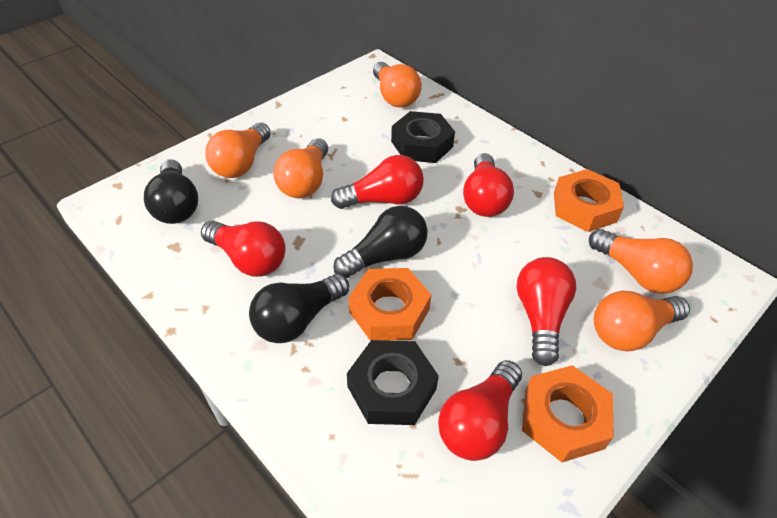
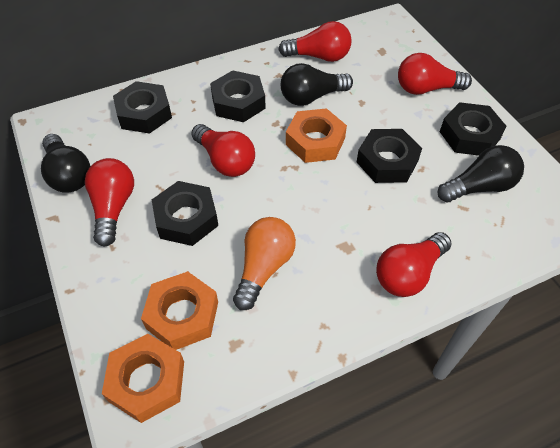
black nut: [347,340,439,425] [391,111,455,163] = 2 -> [113,81,172,134] [152,181,218,246] [210,70,266,122] [357,129,422,183] [440,102,506,156] = 5
orange light bulb: [205,122,271,178] [273,138,328,198] [373,62,422,108] [589,229,693,294] [594,291,690,351] = 5 -> [233,217,296,310] = 1

